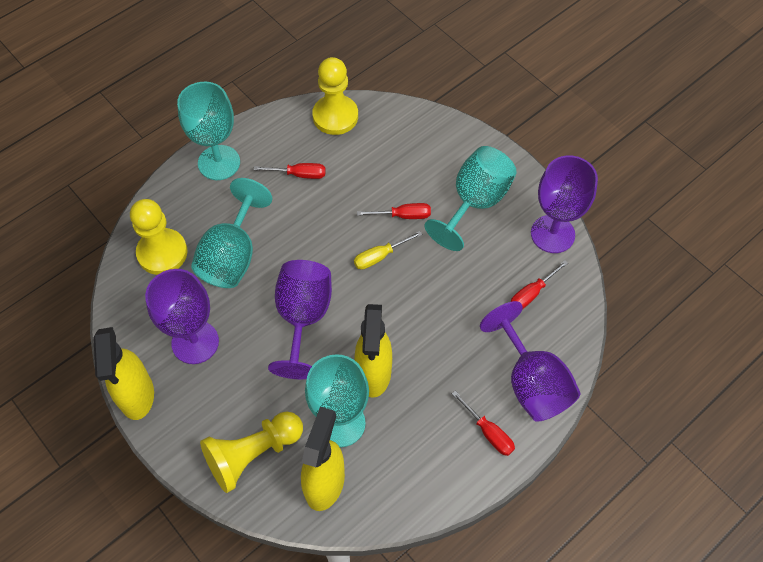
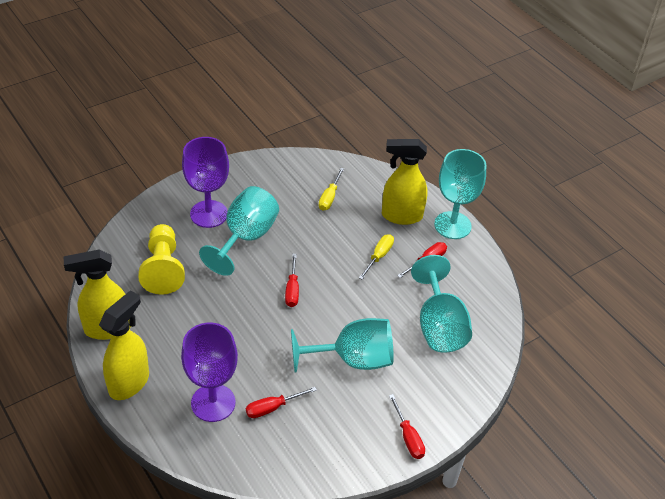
purple goblet: [145,269,219,364] [268,260,332,379] [480,301,581,422] [531,155,598,253] = 4 -> [181,323,238,422] [182,137,229,228] = 2
yellow pawn: [130,199,188,275] [200,411,303,493] [312,57,358,135] = 3 -> [138,224,185,295] = 1
yellow screwdriver: [354,231,422,270] = 1 -> [319,168,344,211] [359,234,394,279] = 2

